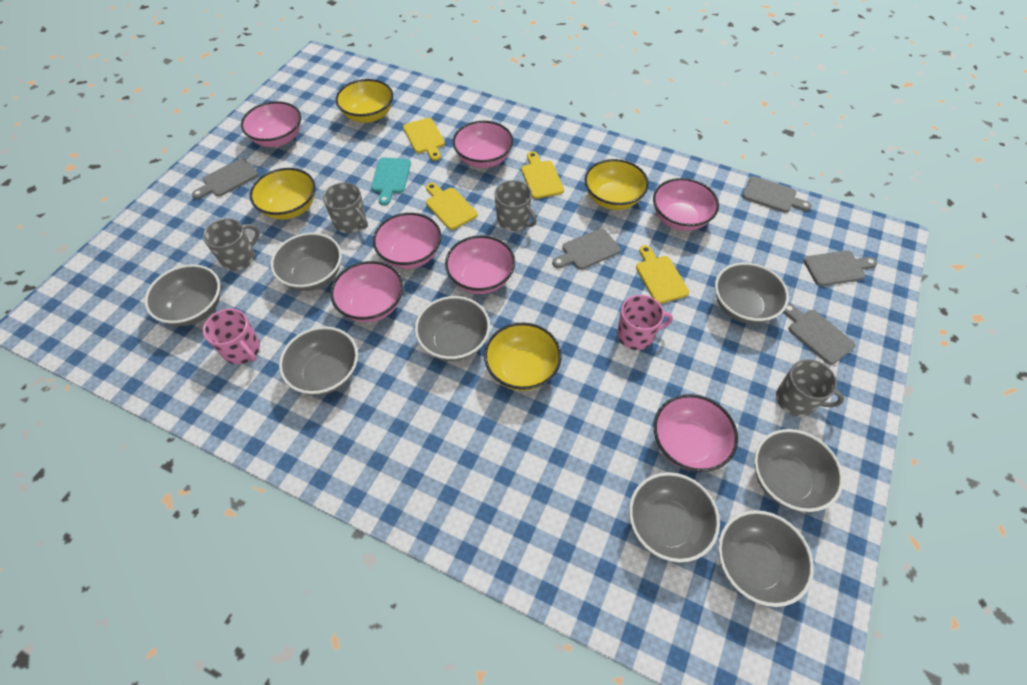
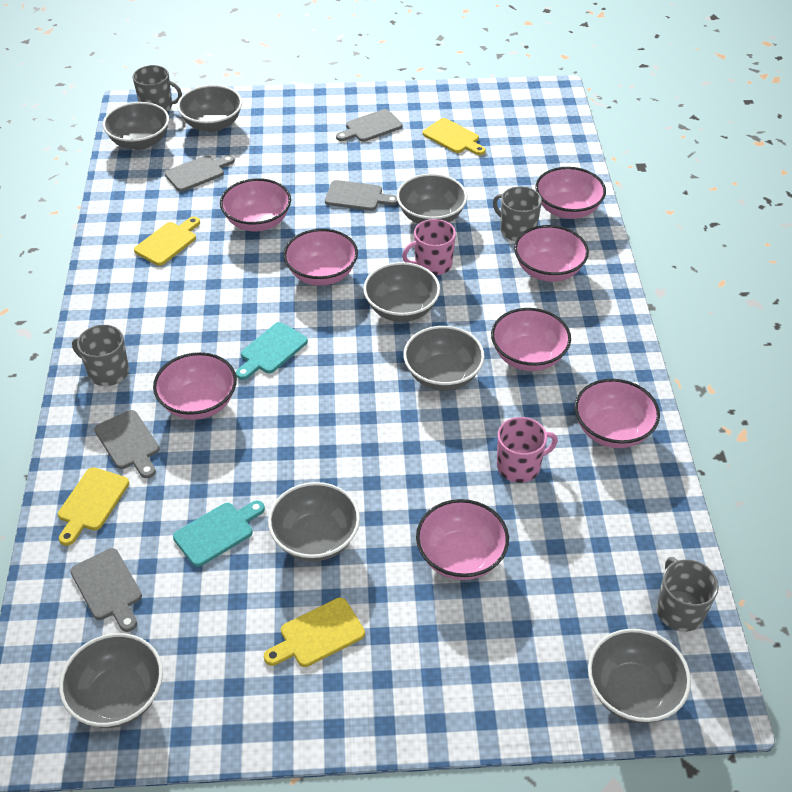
pink bowl: [241,101,301,147] [330,261,403,322] [373,213,441,269] [445,235,515,294] [453,121,513,168] [653,178,719,231] [654,394,738,472] = 7 -> [153,352,237,420] [220,178,291,232] [283,229,358,286] [416,499,509,580] [491,308,571,371] [514,225,589,282] [535,167,606,219] [575,379,660,448] = 8
turquoise cutting board: [371,157,411,205] = 1 -> [173,501,265,567] [236,322,308,380] = 2
yellow bowl: [249,168,315,220] [335,79,393,123] [484,323,562,391] [584,159,649,210] = 4 -> none = 0

